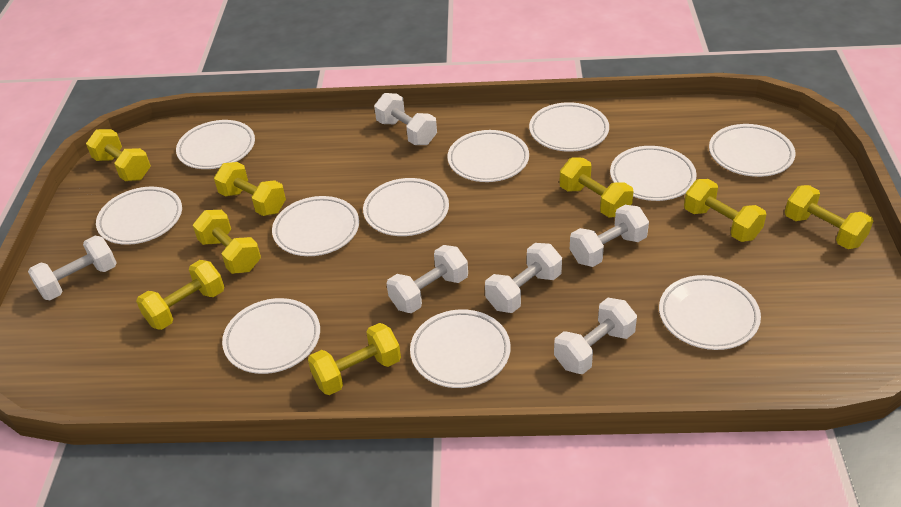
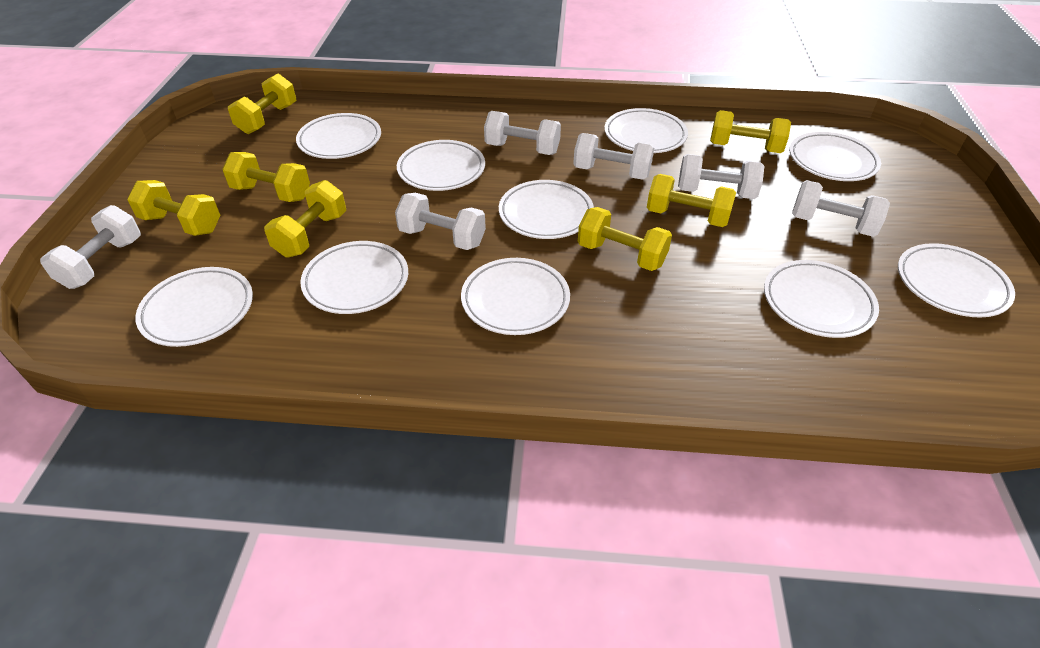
white plate: [96,187,182,245] [176,120,255,169] [222,298,320,374] [272,196,359,256] [363,178,449,236] [410,309,510,388] [448,130,529,182] [529,102,609,152] [610,146,697,201] [659,275,761,350] [709,124,795,177] = 11 -> [135,267,253,347] [296,113,381,159] [300,241,408,314] [397,140,485,191] [461,258,570,335] [499,180,594,239] [604,108,688,153] [764,260,879,338] [789,132,881,181] [898,243,1015,318] = 10
yellow dumbbell: [86,129,151,181] [136,260,224,330] [193,210,261,274] [214,162,286,216] [308,323,401,395] [560,158,633,218] [684,179,767,242] [785,185,873,249] = 8 -> [127,180,221,236] [222,152,310,202] [228,73,297,134] [264,180,346,258] [578,207,672,271] [647,174,736,227] [710,110,791,153] = 7

